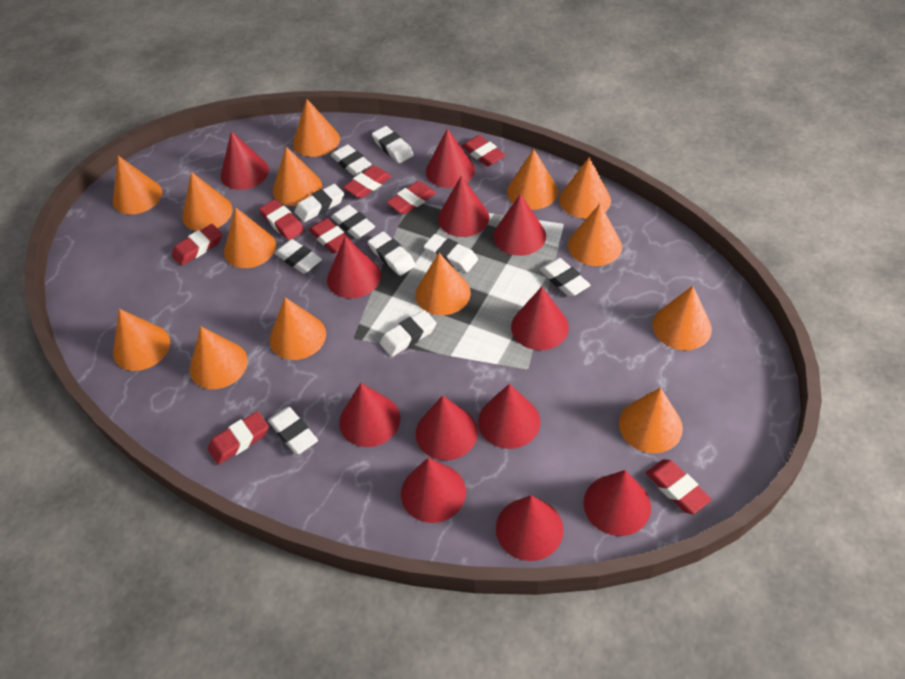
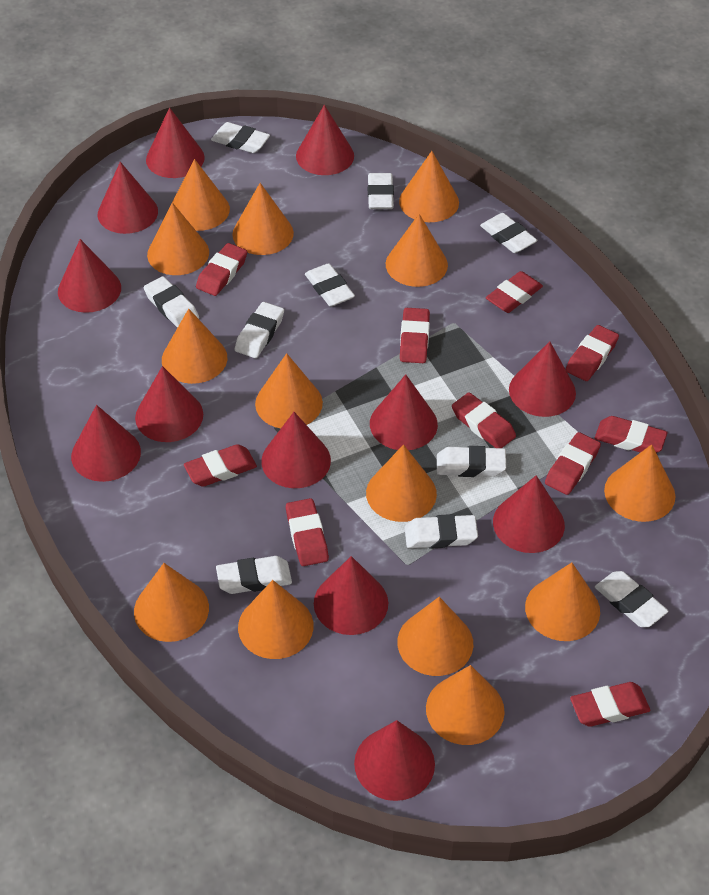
red eraser: [172,224,222,266] [208,411,269,465] [259,199,305,240] [309,218,352,254] [343,166,392,198] [386,181,436,214] [462,135,506,166] [646,459,712,514] = 8 -> [184,444,257,487] [196,243,247,296] [286,498,329,566] [400,308,430,363] [452,393,516,448] [486,271,543,313] [545,432,601,495] [566,325,619,381] [570,682,650,727] [595,416,668,453] = 10

